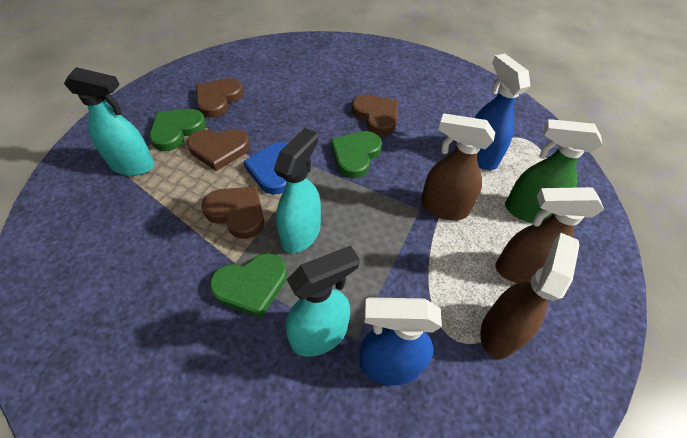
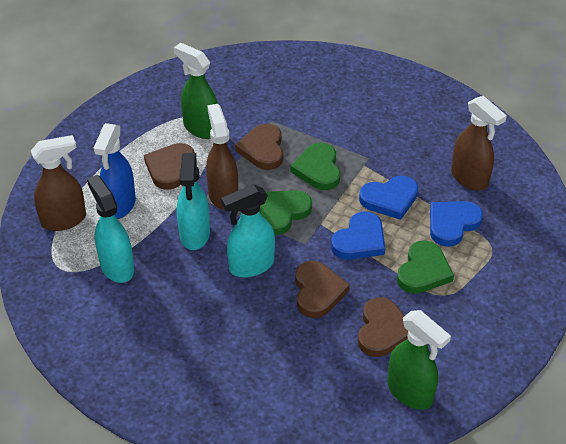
blue heart: [243,142,288,195] = 1 -> [331,211,385,260] [359,176,418,220] [430,201,483,247] = 3
blue spray bottle: [359,297,442,385] [475,54,530,170] = 2 -> [93,123,136,219] = 1
green spray bottle: [505,119,602,223] = 1 -> [174,43,218,139] [388,310,451,410] = 2

